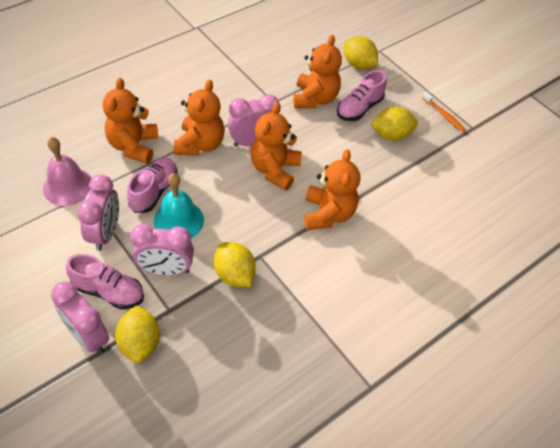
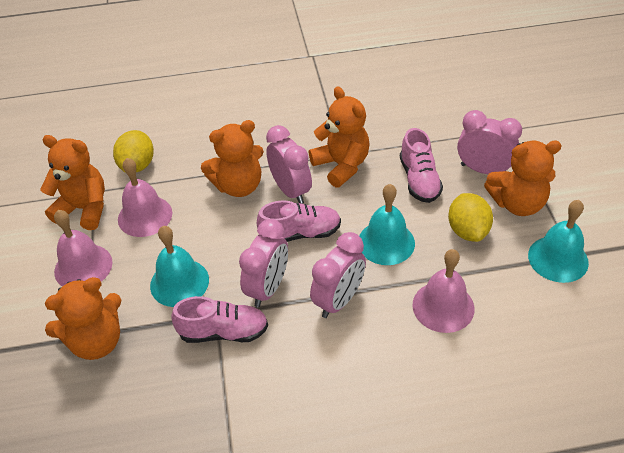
orange toothbrush: [422,92,466,132] = 1 -> none = 0
pink bell: [43,137,92,206] = 1 -> [54,210,112,286] [118,158,172,237] [413,249,475,333] = 3
turquoise bell: [154,173,204,238] = 1 -> [150,226,209,307] [359,184,415,265] [528,200,589,283] = 3
yellow lemon: [115,305,160,363] [214,242,256,287] [344,36,378,69] [370,107,418,141] = 4 -> [113,130,154,173] [448,193,493,242] = 2

